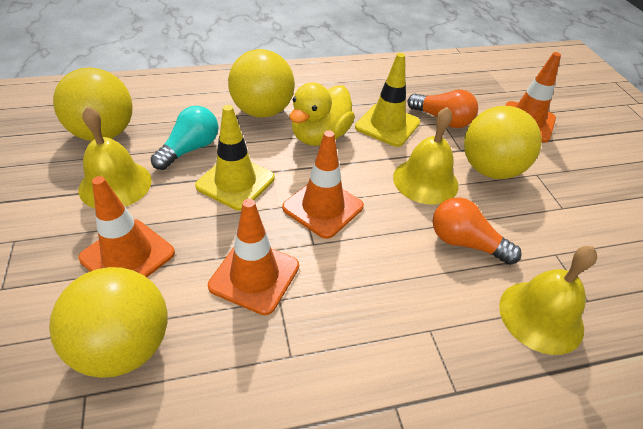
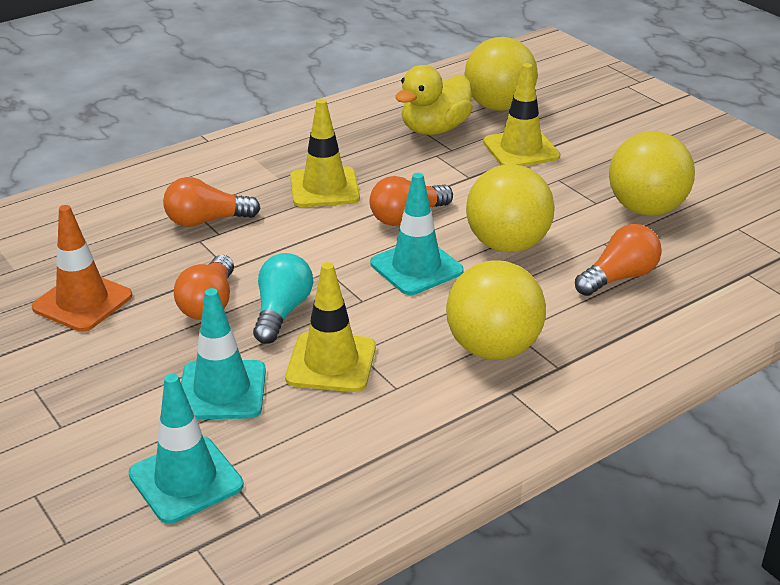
orange light bulb: [407,89,478,128] [433,197,522,265] = 2 -> [163,177,260,227] [174,255,234,320] [370,176,453,226] [575,224,662,296] = 4
orange traffic cone: [78,176,175,277] [208,199,299,315] [282,130,364,239] [505,52,561,142] = 4 -> [32,205,132,332] = 1
turquoise traffic cone: none = 0 -> [128,374,244,524] [181,288,266,419] [370,173,463,295] = 3
yellow bell: [78,106,152,208] [393,107,459,205] [499,246,597,355] = 3 -> none = 0
yellow traffic cone: [195,105,274,210] [355,53,420,147] = 2 -> [285,262,376,392] [290,99,360,207] [483,63,560,166] = 3

